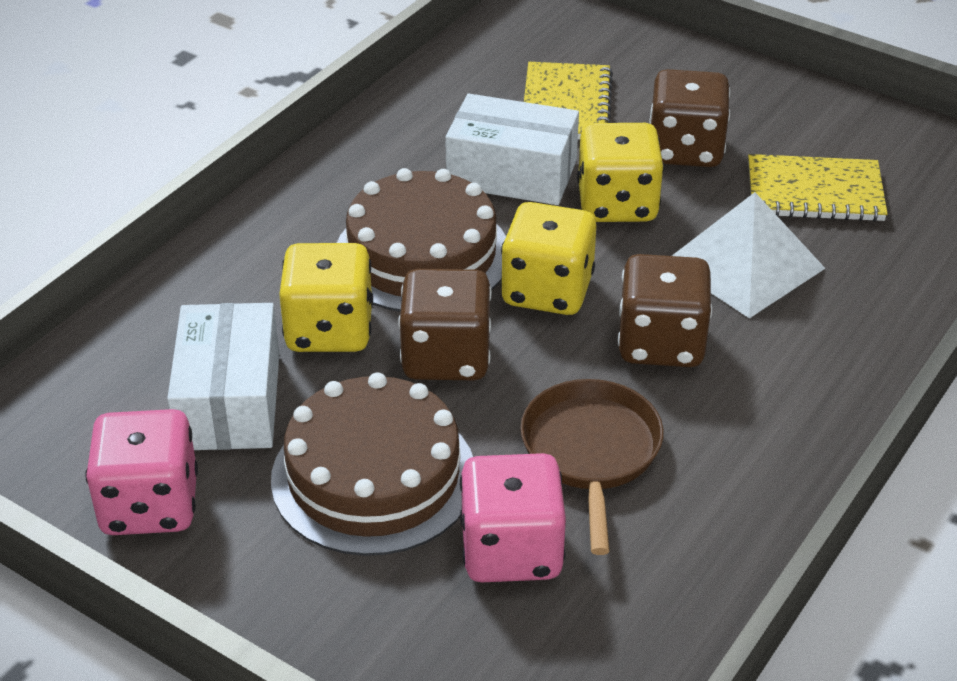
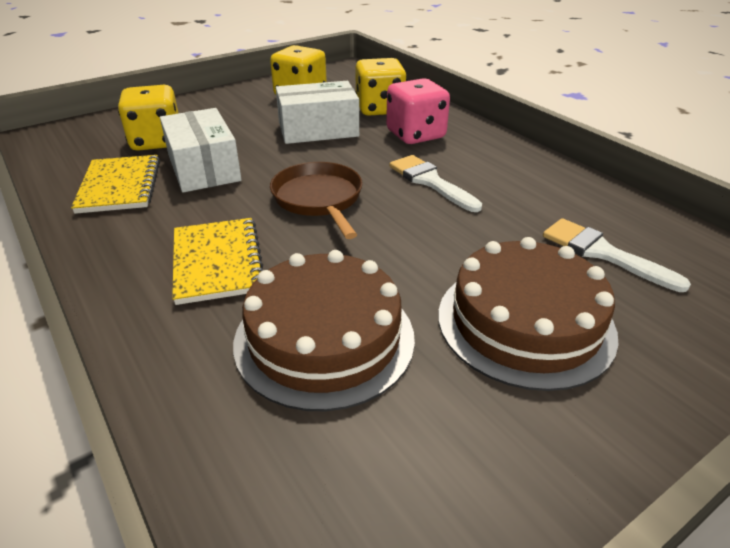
brown dice: [398,269,492,380] [618,254,712,367] [649,69,730,167] = 3 -> none = 0
pink dice: [85,409,198,535] [460,453,566,582] = 2 -> [386,78,450,144] = 1
white brush: none = 0 -> [389,155,482,212] [543,218,691,292] = 2
white pyramid: [672,192,826,318] = 1 -> none = 0

